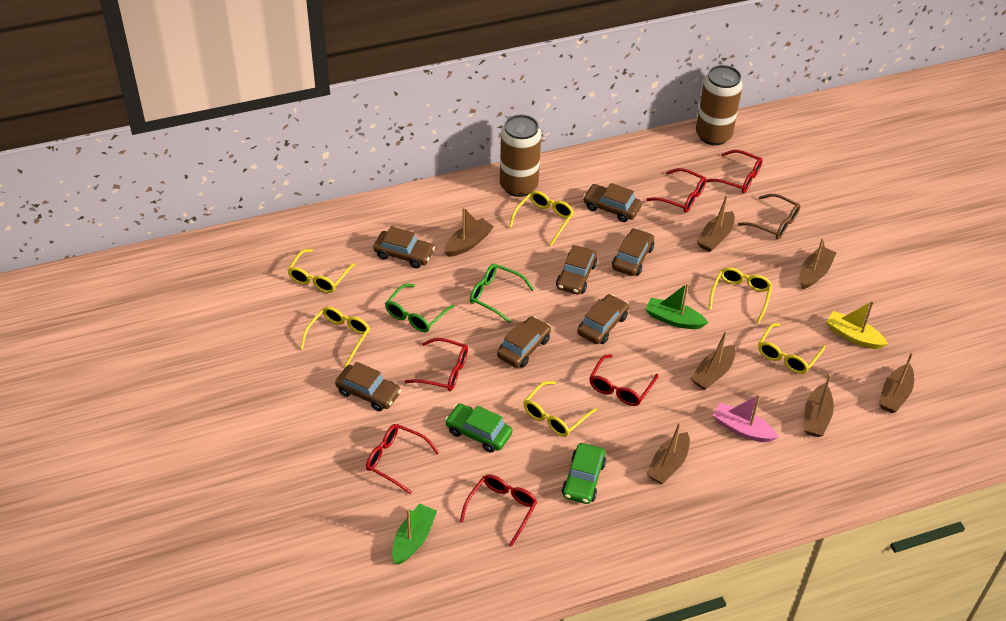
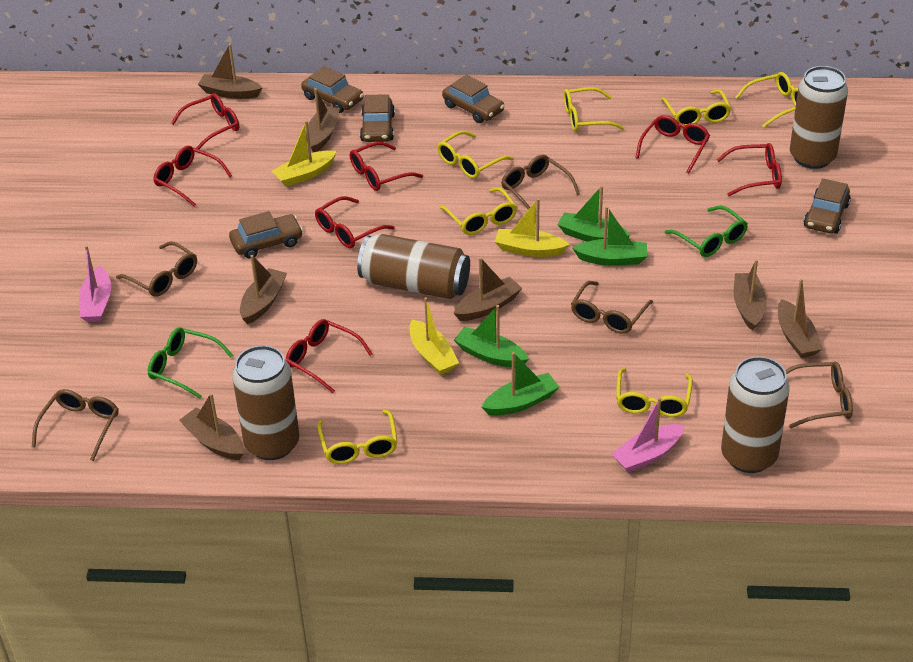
brown can: [500,115,541,197] [696,65,743,145] = 2 -> [232,345,299,460] [357,234,470,299] [721,356,790,473] [790,66,848,169] = 4
brown car: [335,362,401,411] [373,226,435,268] [497,316,551,368] [556,245,597,295] [577,294,629,344] [583,183,642,222] [612,228,654,276] = 7 -> [229,211,303,259] [301,66,364,113] [360,94,395,142] [442,75,505,123] [804,178,851,233] = 5
brown glasses: [738,194,800,239] = 1 -> [32,389,119,461] [116,242,197,297] [501,155,580,210] [571,281,653,334] [785,362,853,428] = 5
green boat: [392,504,437,565] [645,283,708,329] = 2 -> [454,305,529,367] [482,352,559,416] [557,186,630,242] [572,206,647,266] = 4
green car: [445,404,513,453] [562,443,606,504] = 2 -> none = 0
pink boat: [713,394,778,442] = 1 -> [79,245,111,322] [611,397,685,472] = 2
red glasses: [366,424,439,494] [404,338,468,391] [460,474,537,547] [589,354,658,406] [646,168,707,213] [706,150,763,193] = 6 -> [153,146,232,207] [171,93,239,149] [286,319,372,393] [315,196,395,248] [350,142,423,191] [635,115,710,173] [717,143,782,196] = 7
yellow boat: [826,301,888,349] = 1 -> [272,120,337,187] [409,297,459,375] [495,198,570,257] = 3
yellow glasses: [288,249,355,293] [300,306,370,367] [509,191,574,246] [523,381,597,437] [709,267,772,324] [758,323,825,374] = 6 -> [317,410,398,464] [437,131,514,179] [439,187,517,235] [564,87,625,132] [616,368,693,417] [661,90,731,126] [735,72,798,128] = 7

